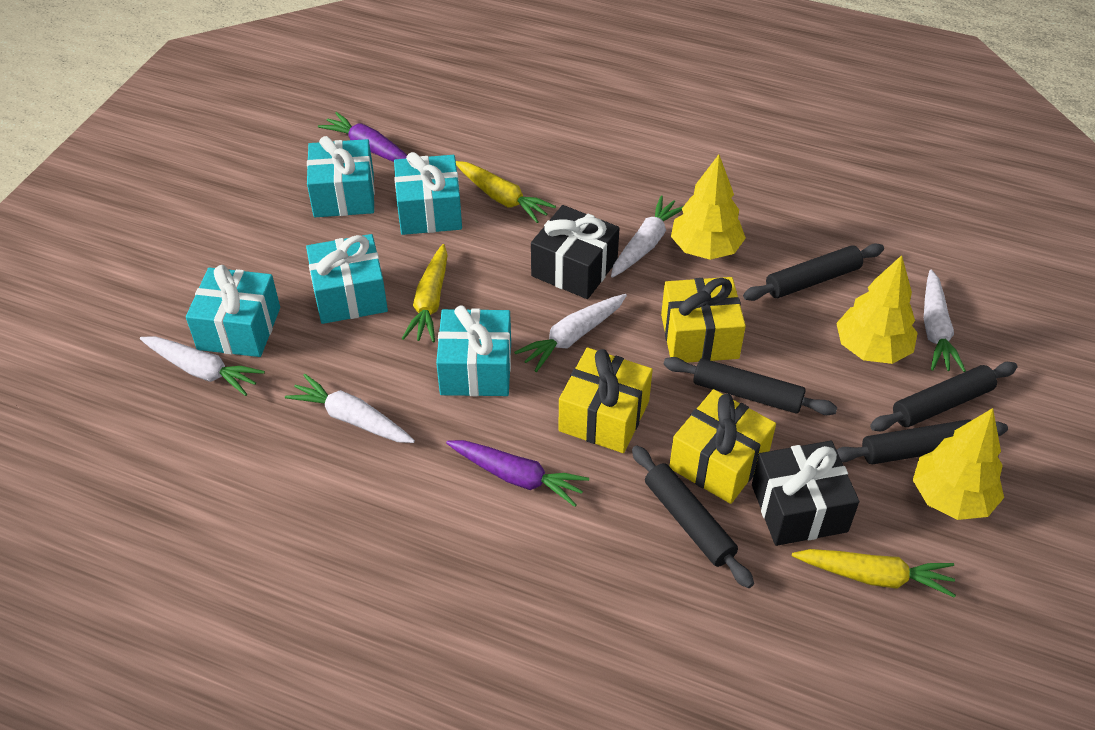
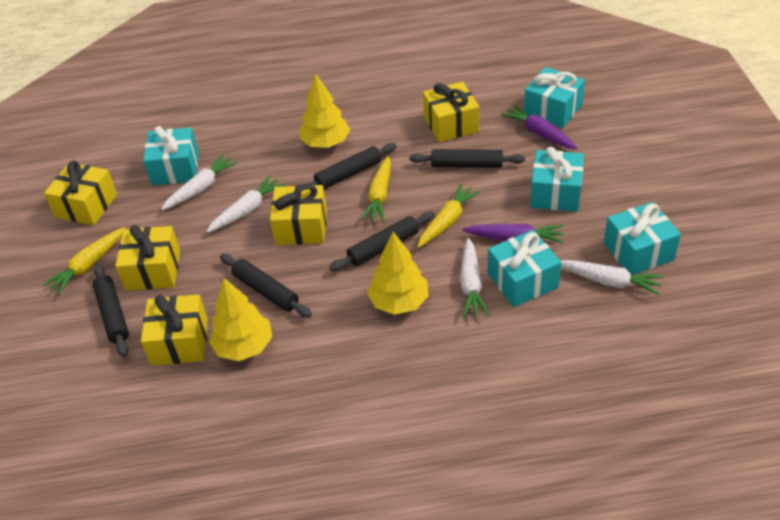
black gift: [531,205,620,299] [752,441,859,546] = 2 -> none = 0
white carrot: [140,336,265,396] [285,374,415,443] [514,294,627,372] [611,195,683,278] [924,270,966,372] = 5 -> [161,154,238,210] [206,175,285,233] [460,238,490,318] [561,260,663,295] = 4
yellow gift: [558,348,653,453] [661,277,746,363] [669,389,776,504] = 3 -> [44,161,117,225] [115,225,180,291] [141,294,208,366] [270,184,327,245] [423,82,479,142] = 5

